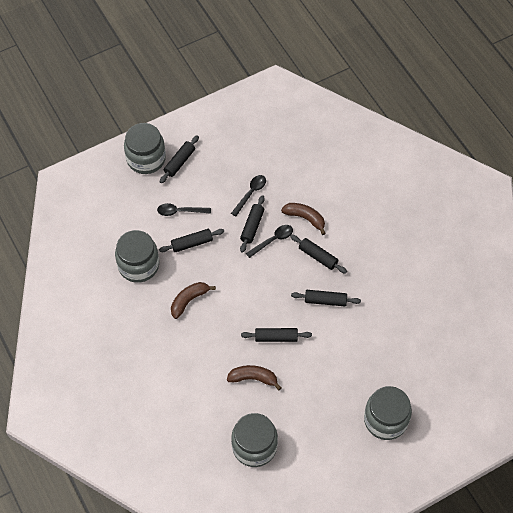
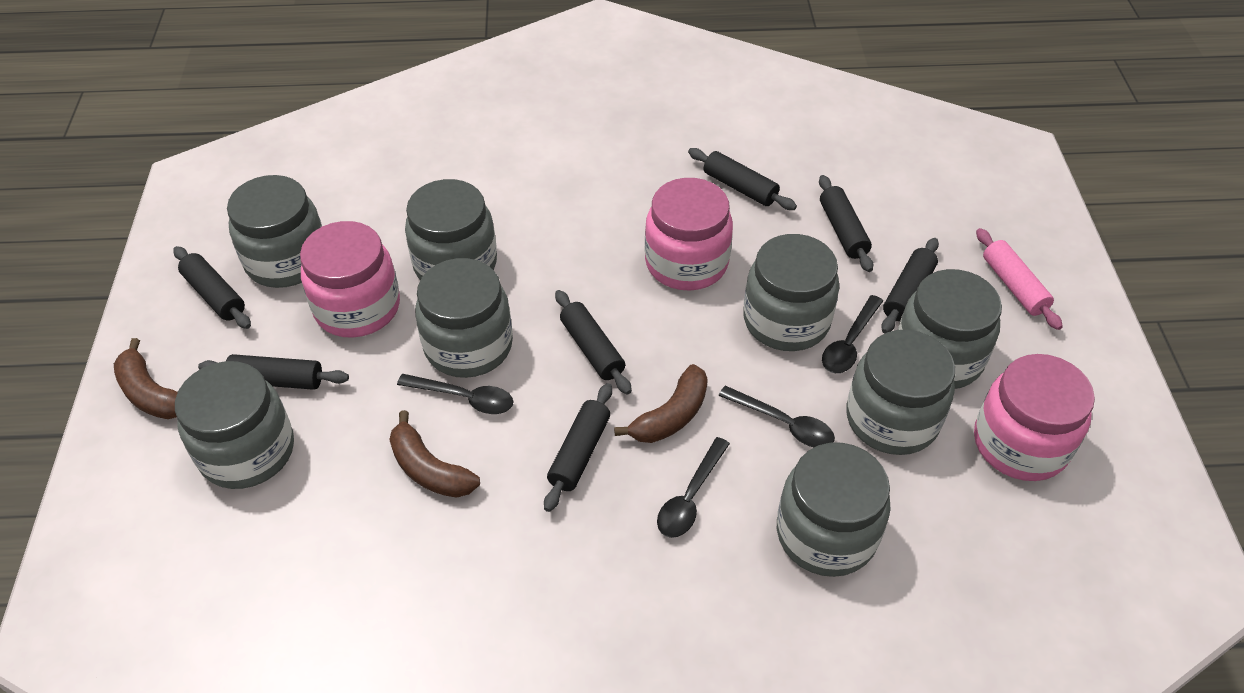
black rolling pin: [159,229,224,252] [160,135,199,183] [240,195,265,253] [241,328,312,342] [290,235,347,274] [291,290,361,307] = 6 -> [173,246,251,329] [198,354,349,390] [544,383,612,512] [555,290,632,394] [688,148,797,210] [819,175,873,272] [881,238,939,333] = 7
black spoon: [157,203,211,216] [231,175,266,216] [246,225,293,258] = 3 -> [397,374,514,414] [657,437,730,538] [718,386,835,447] [822,295,883,373] = 4
grey jar: [115,230,159,283] [124,123,166,174] [231,413,278,467] [364,386,412,440] = 4 -> [175,361,294,489] [227,175,322,288] [405,179,497,280] [415,258,513,378] [743,234,839,351] [777,443,891,577] [846,330,955,455] [898,269,1002,389] = 8
pink jar: none = 0 -> [300,221,400,338] [645,178,733,291] [974,354,1095,481] = 3
pink rolling pin: none = 0 -> [976,228,1063,330] = 1

